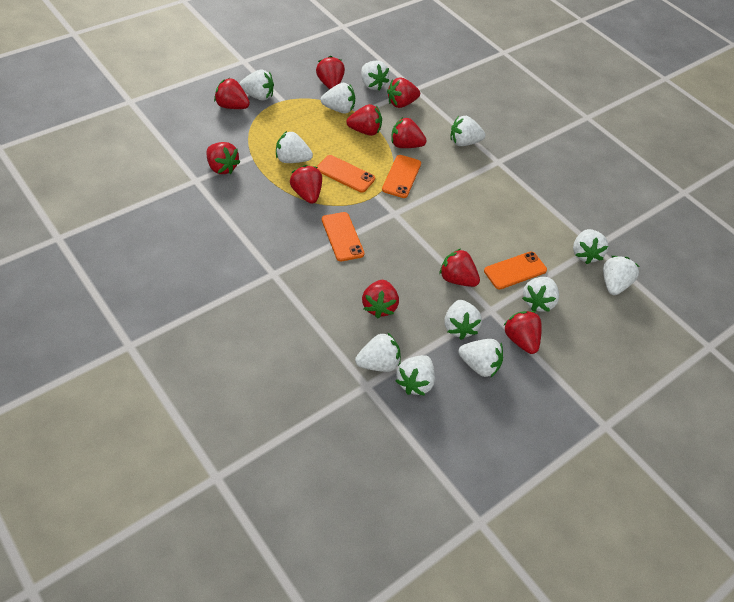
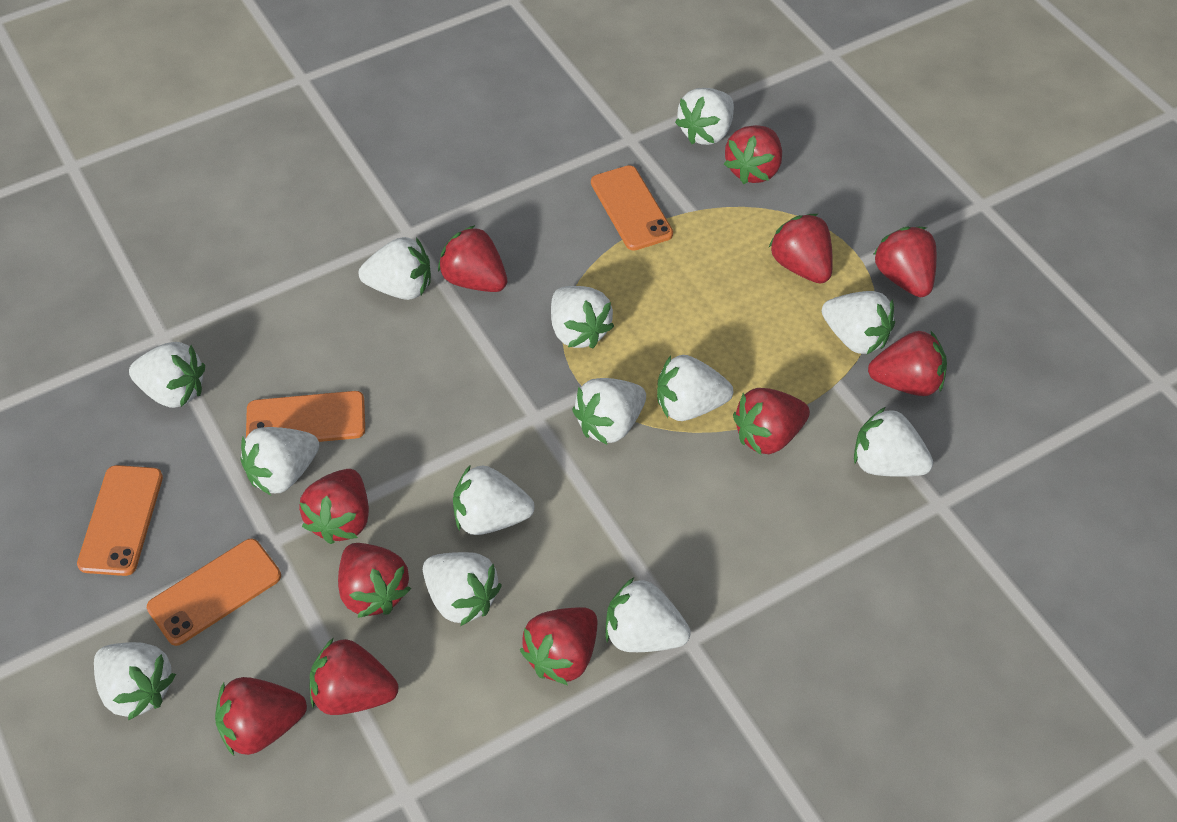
red strawberry: [206,142,240,174] [214,78,250,109] [290,165,322,204] [316,56,345,89] [346,104,382,136] [362,280,399,319] [387,77,420,108] [391,117,427,148] [440,249,480,287] [503,311,542,354] = 10 -> [215,677,307,756] [299,469,369,544] [310,638,398,715] [338,543,411,618] [438,225,507,292] [520,607,598,685] [724,125,782,184] [733,388,810,455] [769,214,833,284] [868,331,947,396] [873,226,937,297] = 11
white strawberry: [240,69,274,101] [276,131,313,163] [321,83,355,114] [355,332,401,372] [361,61,389,90] [395,355,435,396] [444,300,482,340] [450,116,485,146] [458,339,503,377] [522,277,559,312] [573,229,608,264] [603,256,640,295] = 12 -> [94,642,176,720] [129,342,205,408] [240,427,319,495] [359,237,431,300] [423,552,502,626] [453,465,535,535] [551,286,614,348] [572,378,646,444] [605,577,690,652] [657,355,733,421] [675,88,734,145] [822,291,895,355] [854,407,933,477] = 13

